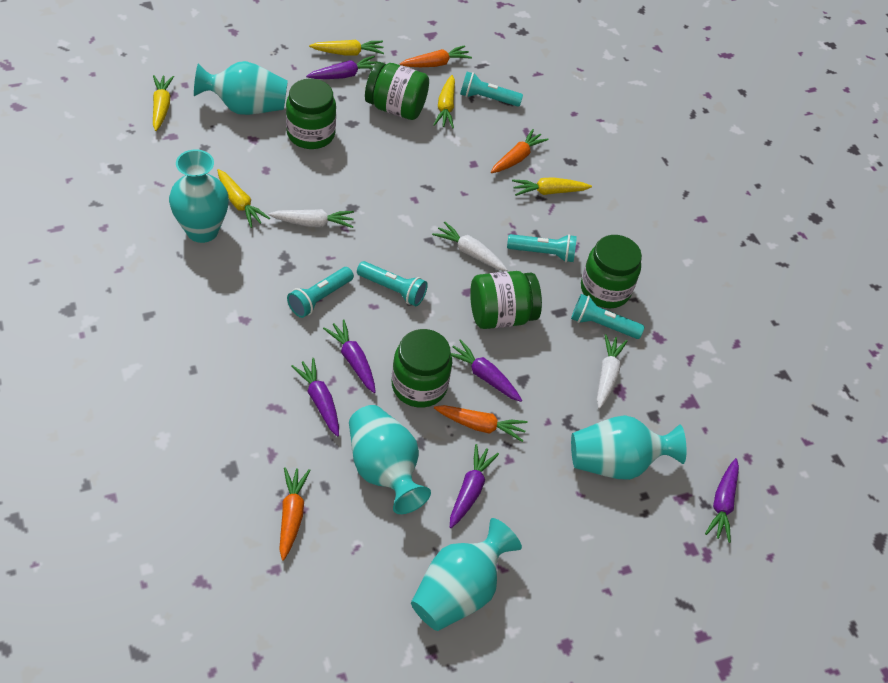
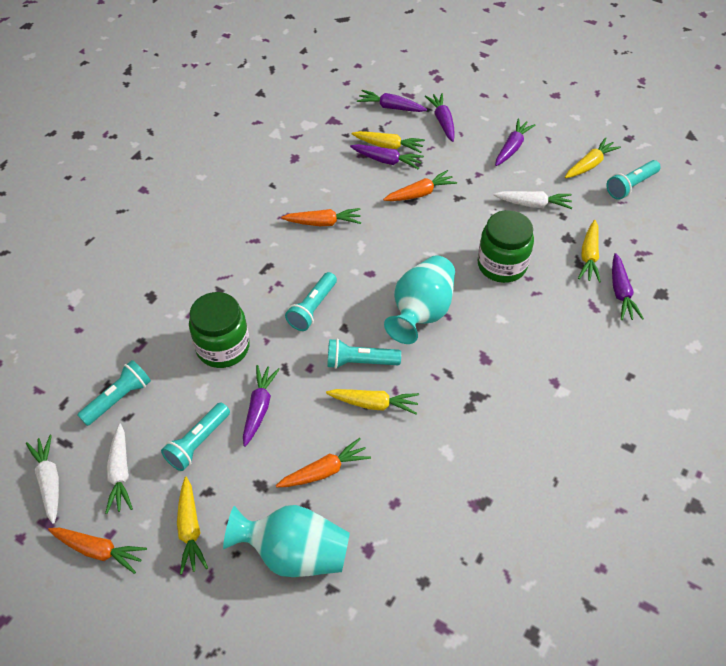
green jar: [286,78,336,149] [365,62,429,120] [392,329,452,408] [470,271,542,329] [581,235,642,308] = 5 -> [189,292,250,368] [477,210,534,283] = 2
turquoise vase: [169,149,229,243] [194,61,288,115] [349,405,431,514] [411,518,522,631] [571,415,686,480] = 5 -> [223,505,350,577] [384,256,455,344] = 2

